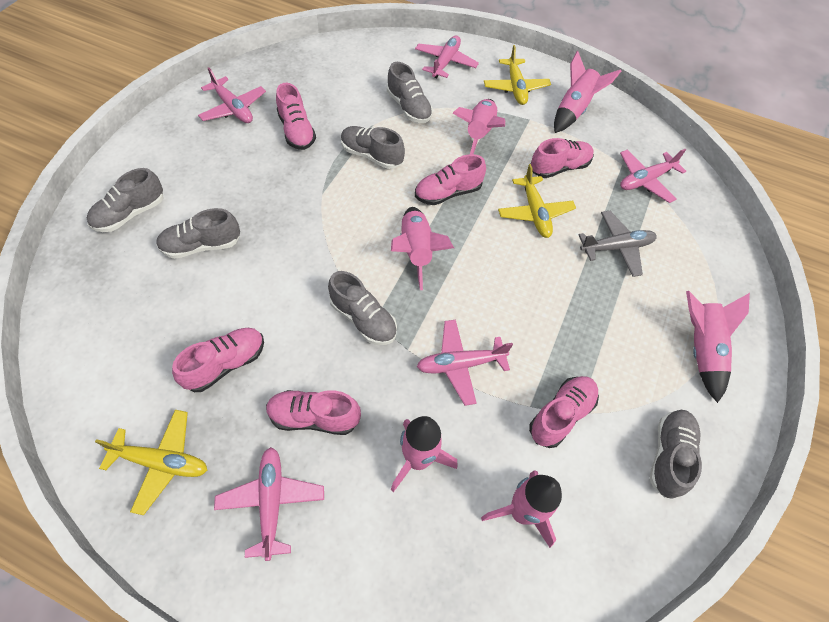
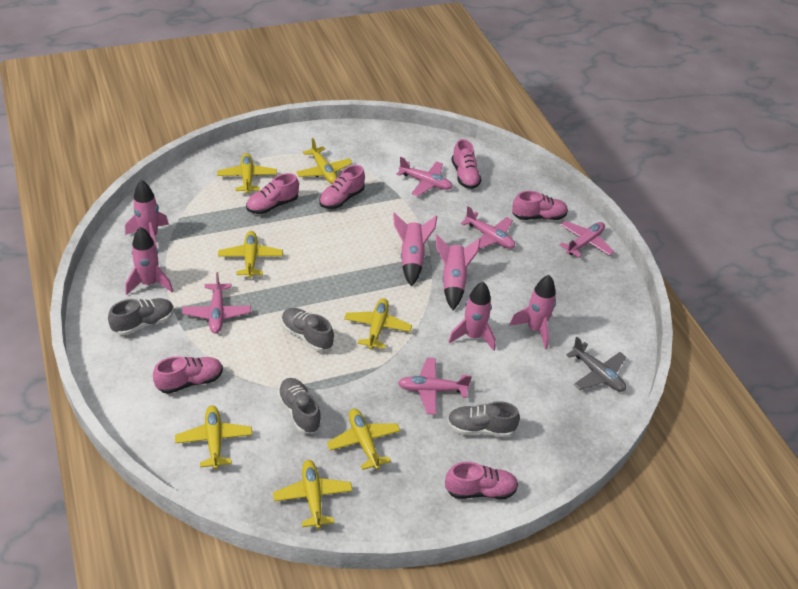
grey shoe: [87,168,163,232] [156,208,240,259] [328,271,397,345] [341,126,405,169] [387,62,433,123] [650,410,702,499] = 6 -> [108,298,174,335] [277,378,322,433] [281,308,334,352] [447,401,520,437] = 4
yellow plane: [95,410,207,515] [484,45,551,105] [498,164,576,238] = 3 -> [175,405,252,469] [217,153,277,194] [218,231,283,278] [273,460,353,529] [296,138,353,184] [327,408,401,470] [344,298,412,349] = 7

